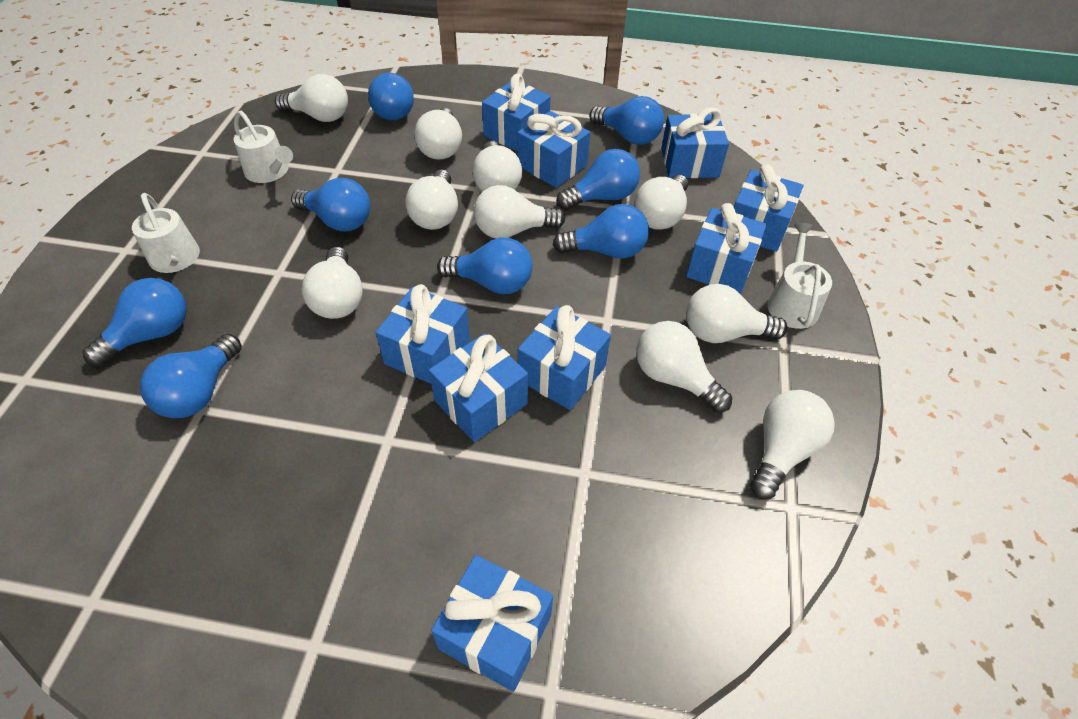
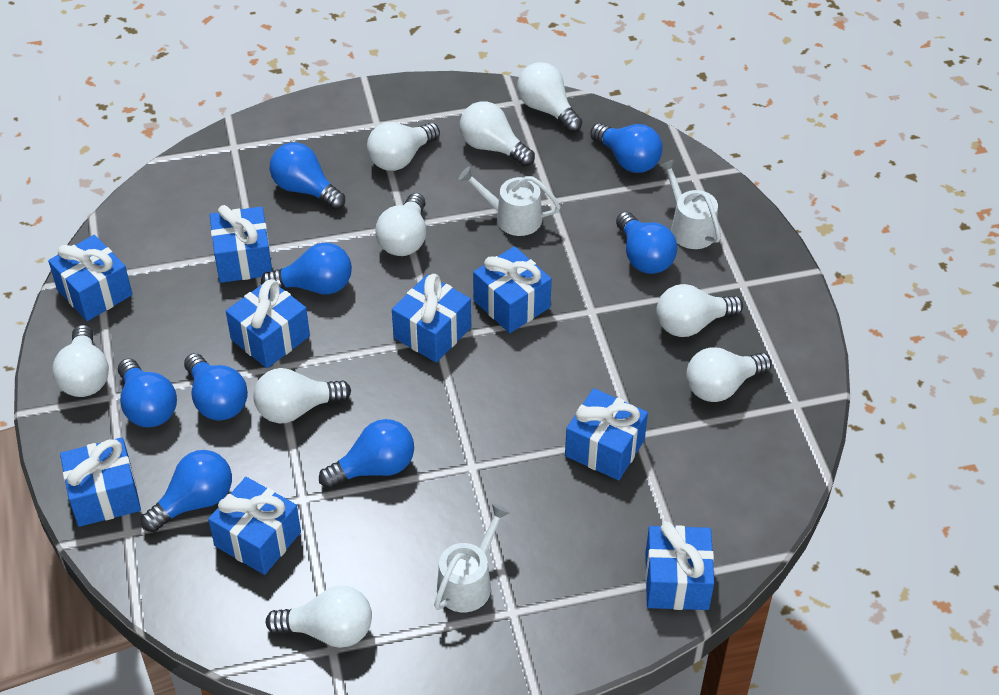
white light bulb: [275,74,348,122] [302,247,363,319] [405,170,458,230] [414,108,462,160] [472,141,522,192] [474,185,565,239] [634,174,688,230] [636,321,732,413] [686,284,787,343] [750,390,835,499] = 10 -> [53,325,109,397] [253,368,351,423] [266,586,372,648] [367,122,440,171] [375,193,426,256] [460,101,535,167] [517,62,582,132] [656,284,743,337] [686,347,772,402] = 9

